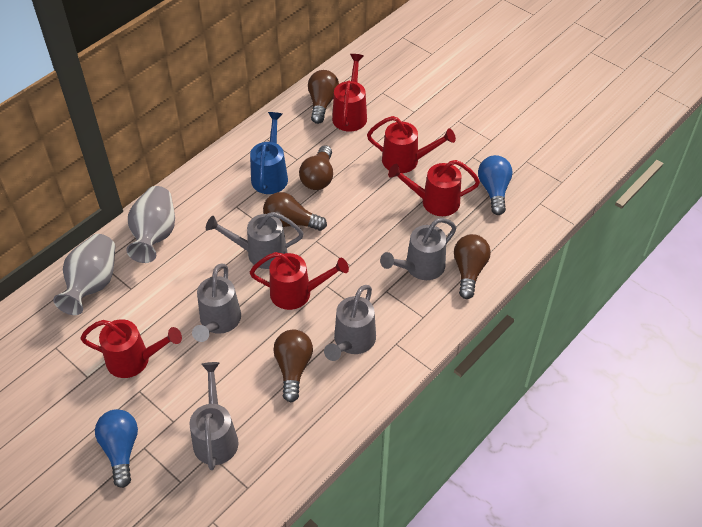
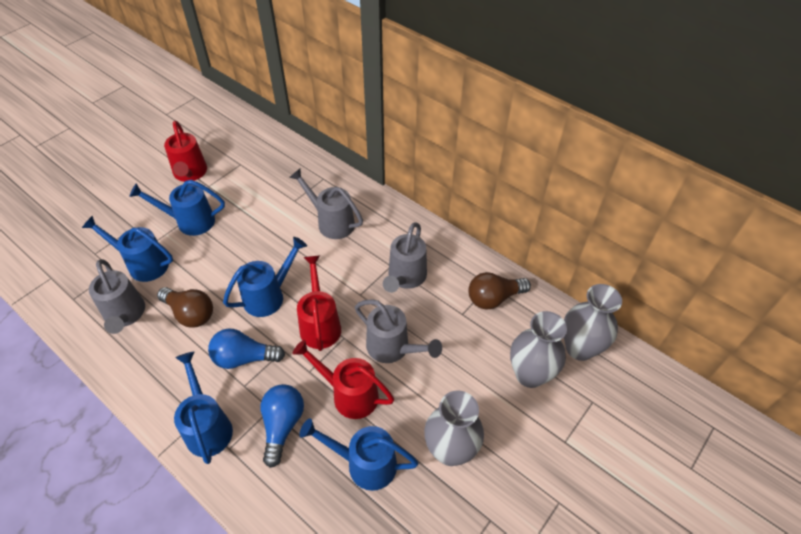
blue watering can: [250,112,288,194] = 1 -> [82,216,173,282] [129,180,225,236] [174,352,233,464] [223,237,307,317] [299,418,418,491] = 5
brown light bulb: [263,192,327,231] [273,329,313,402] [299,145,333,190] [308,70,339,124] [454,234,491,299] = 5 -> [157,287,213,328] [468,272,531,310] = 2
grey vase: [53,234,116,315] [126,186,175,263] = 2 -> [424,391,484,466] [510,311,567,388] [564,284,622,361] = 3
grey watering can: [189,362,239,470] [192,264,241,342] [206,212,304,269] [324,285,376,361] [380,218,456,280] = 5 -> [89,259,145,334] [289,169,363,239] [355,299,442,363] [383,223,427,293] = 4
red watering can: [80,319,182,378] [250,252,349,310] [332,54,367,132] [367,116,456,173] [388,160,480,216] = 5 -> [164,121,207,182] [292,340,394,419] [297,255,341,351] = 3

